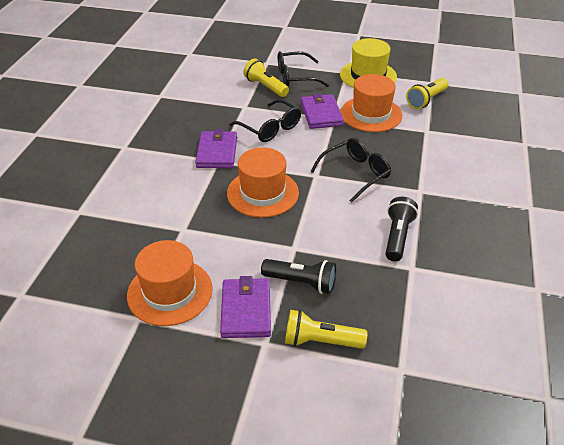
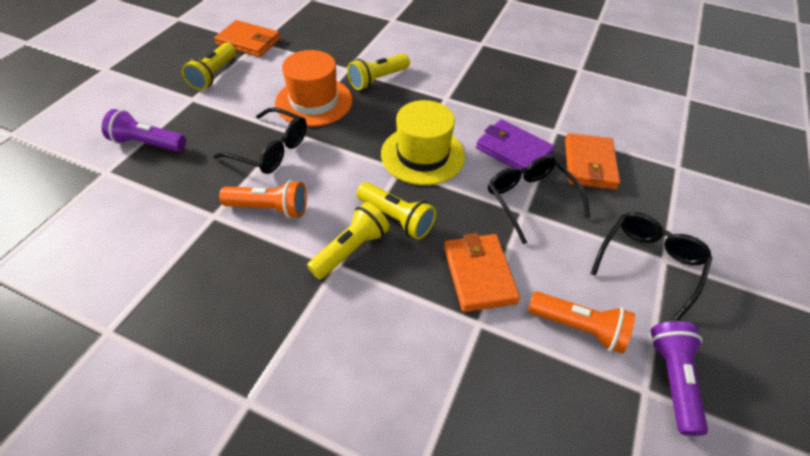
black flashlight: [261,259,336,294] [385,197,418,262] = 2 -> none = 0
orange flashlight: none = 0 -> [219,180,307,218] [528,291,635,354] = 2
orange hat: [127,240,213,326] [227,147,299,218] [340,74,402,132] = 3 -> [275,50,353,127] = 1
orange wallet: none = 0 -> [214,20,280,57] [444,233,520,312] [565,133,620,190] = 3
purple flashlight: none = 0 -> [102,109,186,152] [650,321,708,436] = 2
purple wallet: [195,129,237,168] [220,276,271,338] [301,93,344,129] = 3 -> [476,119,555,173] = 1
yellow flashlight: [243,59,289,97] [285,310,367,349] [406,78,449,109] = 3 -> [182,43,236,90] [307,202,390,280] [347,54,410,90] [356,182,436,240] = 4

